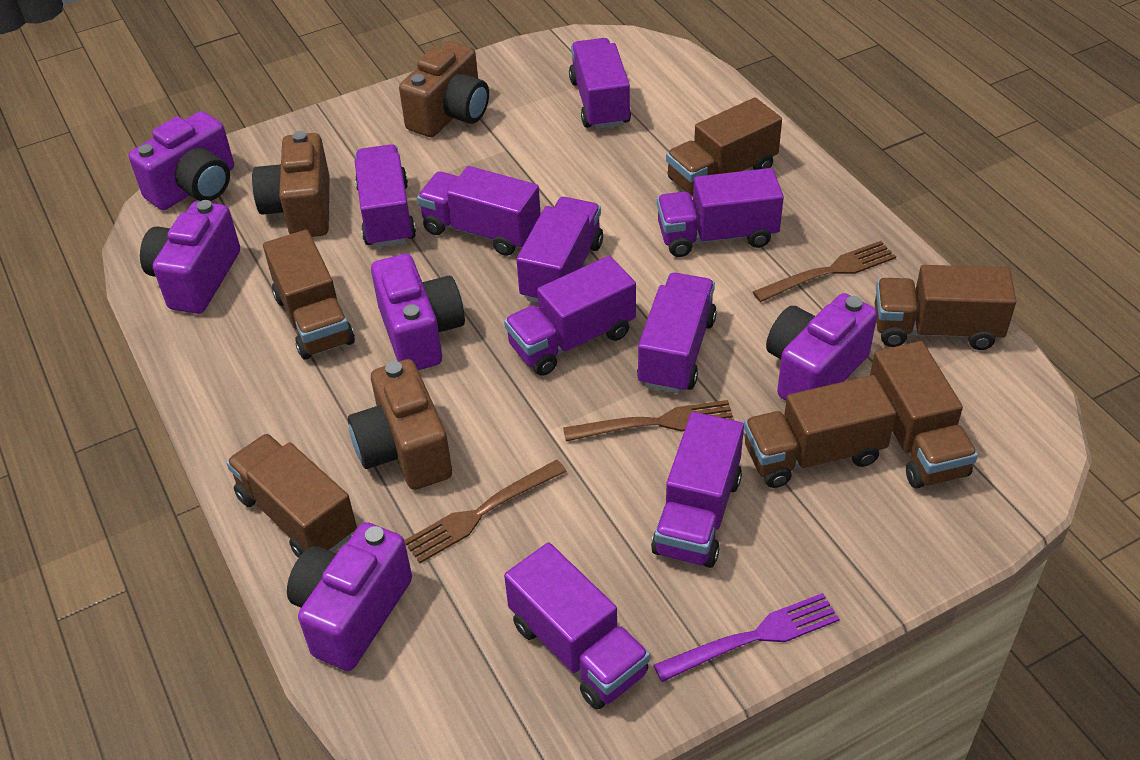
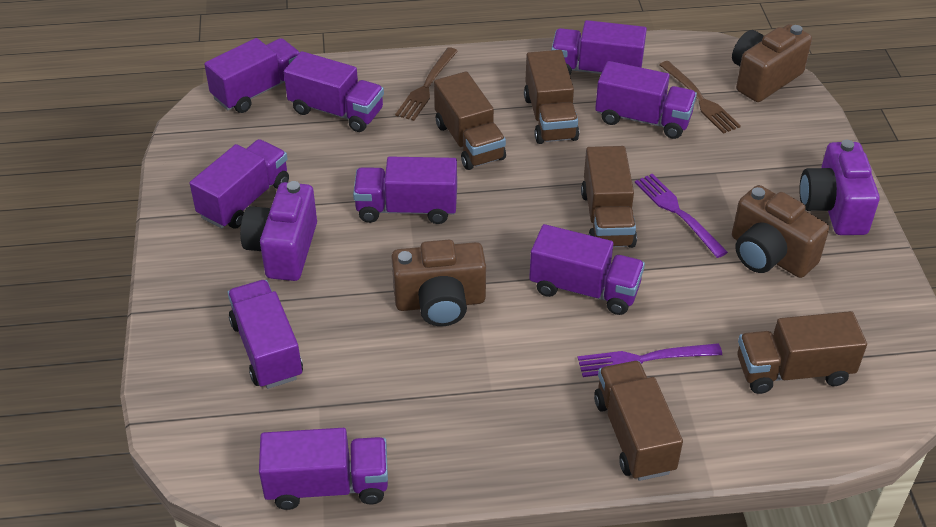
brown fork: [405,460,567,563] [563,400,734,441] [753,241,896,302] = 3 -> [395,47,458,121] [659,61,741,134] = 2
brown truck: [226,433,357,558] [263,230,355,360] [666,97,782,196] [744,375,896,488] [870,341,978,489] [874,265,1016,350] = 6 -> [434,71,506,170] [524,50,579,144] [581,146,637,248] [594,361,683,481] [737,311,867,394] = 5
purple camera: [129,111,234,210] [140,200,240,314] [287,522,412,671] [371,254,465,370] [766,293,877,401] = 5 -> [240,181,317,281] [799,140,880,235] = 2
purple fork: [653,593,840,682] = 1 -> [578,343,722,377] [635,173,728,258] = 2

